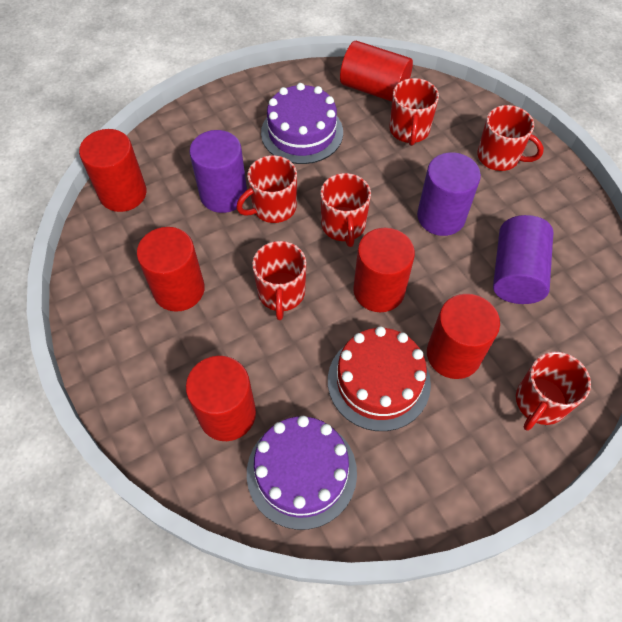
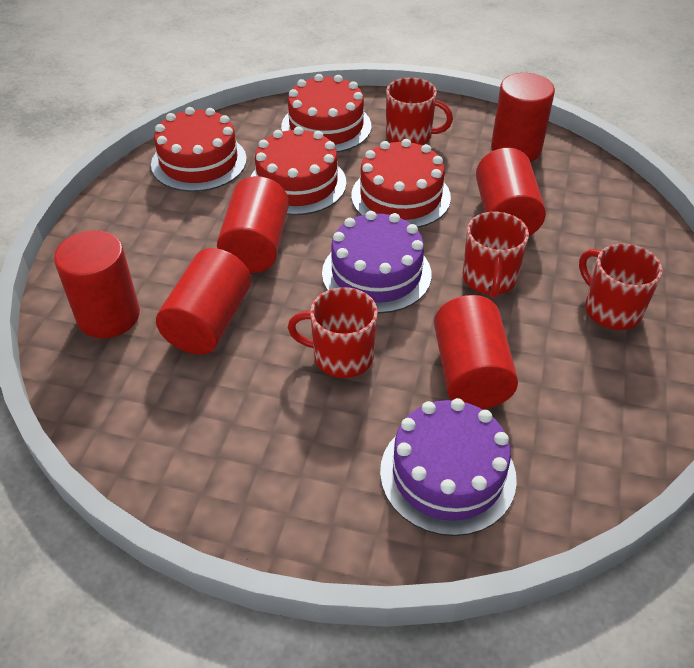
purple cylinder: [189,130,247,213] [417,152,481,236] [493,215,553,304] = 3 -> none = 0
red cake: [328,326,431,431] = 1 -> [151,107,247,192] [250,126,346,215] [281,74,372,153] [351,139,451,228] = 4
red mug: [236,155,297,223] [252,241,306,320] [321,173,371,247] [389,78,439,146] [477,105,544,171] [516,352,591,431] = 6 -> [288,287,378,378] [386,77,453,145] [463,212,529,298] [579,243,663,330] = 4

